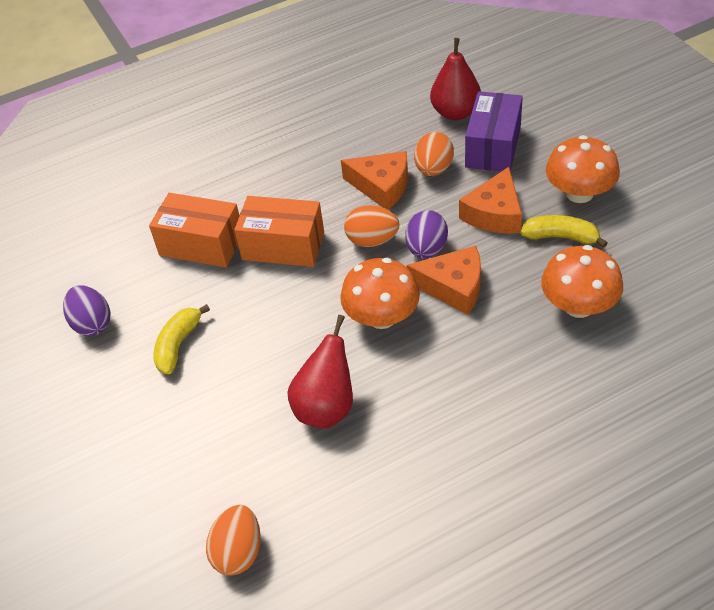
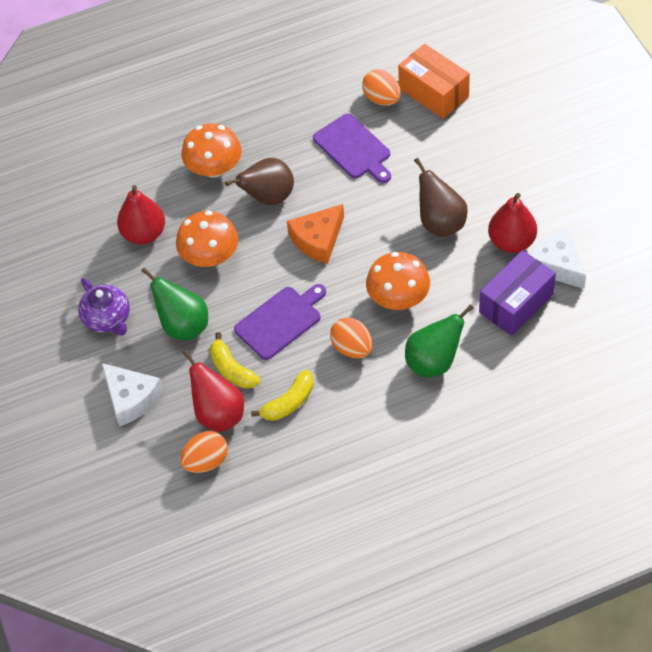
brown pear: none = 0 -> [225,158,294,205] [414,158,468,237] = 2
green pear: none = 0 -> [141,267,208,340] [405,304,474,377] = 2
orange box: [149,193,239,268] [234,196,324,267] = 2 -> [398,43,470,119] = 1
orange cheese: [341,151,408,210] [406,246,481,315] [459,167,522,234] = 3 -> [287,204,344,264] = 1
purple cutting board: none = 0 -> [234,284,326,360] [313,114,391,183] = 2
purple egg: [63,285,111,336] [406,210,448,259] = 2 -> none = 0
purple teapot: none = 0 -> [78,278,130,336] = 1
red pear: [287,315,353,428] [430,38,481,120] = 2 -> [117,185,165,244] [183,350,244,432] [488,193,537,253] = 3
white cheese: none = 0 -> [102,363,163,427] [529,228,586,289] = 2

